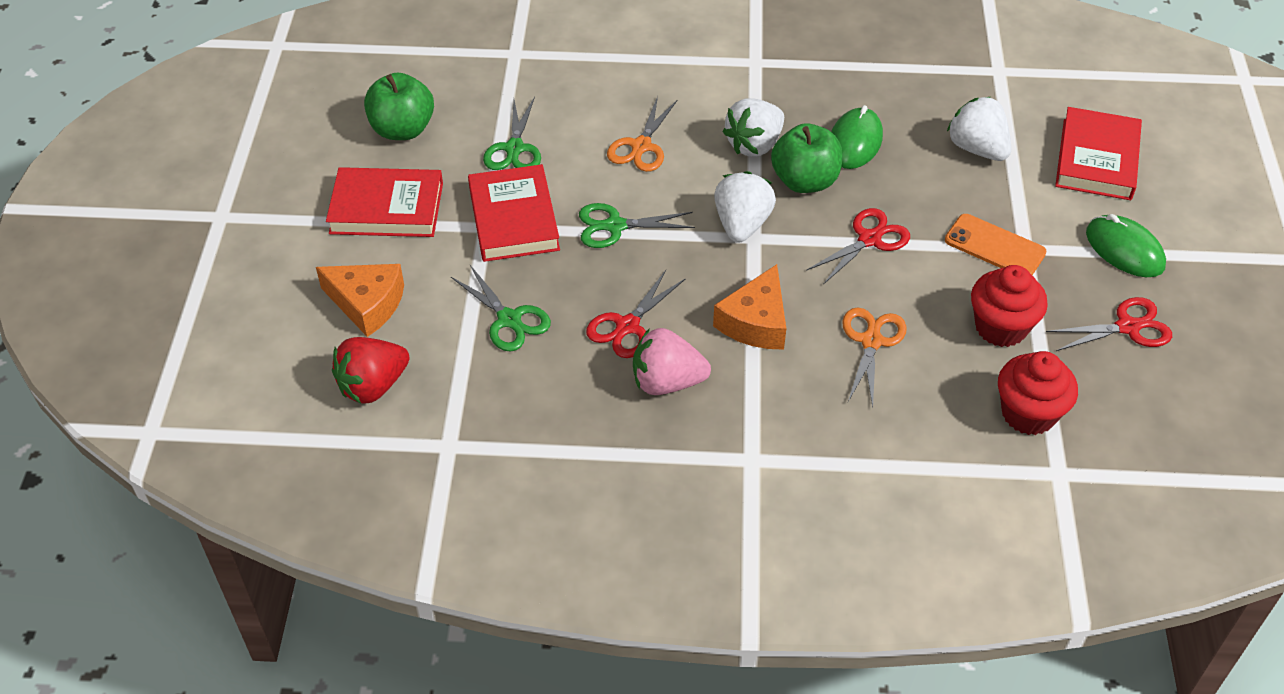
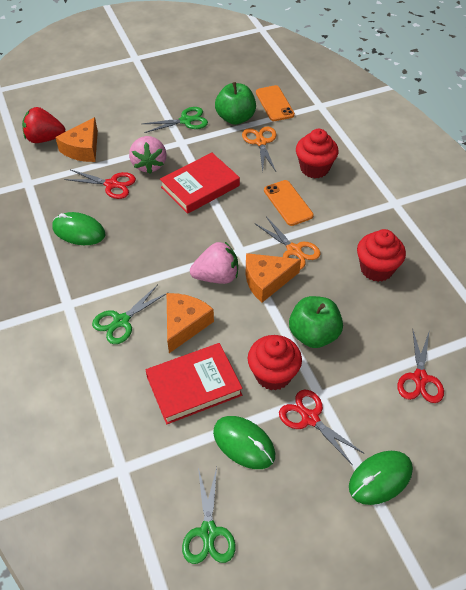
green mouse: [831,105,883,169] [1086,214,1166,277] = 2 -> [52,212,105,245] [213,416,275,469] [349,451,413,505] = 3
orange cheese: [316,264,404,337] [713,264,786,350] = 2 -> [55,117,98,162] [167,293,214,353] [246,253,301,303] = 3
orange phone: [945,214,1047,275] = 1 -> [256,85,295,121] [264,180,314,226] = 2
pink strawberry: [633,328,711,395] = 1 -> [129,136,166,174] [190,242,238,284] = 2
red book: [326,167,443,237] [468,164,560,262] [1055,107,1142,200] = 3 -> [146,343,243,424] [160,152,240,214] = 2
red cupcake: [971,265,1048,347] [998,351,1078,435] = 2 -> [248,335,302,391] [296,129,339,178] [357,229,406,282] = 3
white strawberry: [714,171,776,243] [722,98,784,157] [947,97,1011,161] = 3 -> none = 0

